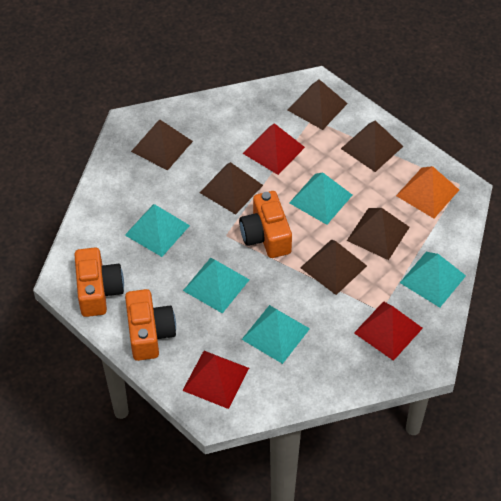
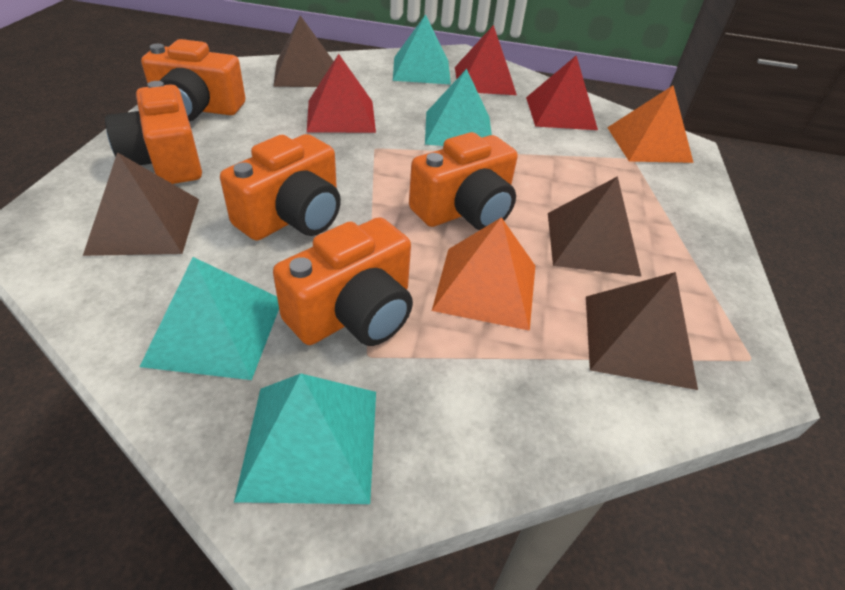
brown pyramid: [131,119,193,171] [199,162,263,214] [288,79,348,130] [300,239,367,295] [341,121,403,172] [347,208,410,260] = 6 -> [83,152,199,256] [273,15,334,87] [548,176,642,277] [586,272,698,390] = 4
orange camera: [74,247,124,317] [125,289,176,361] [239,191,292,258] = 3 -> [105,81,202,184] [141,39,245,121] [220,134,341,241] [273,217,413,346] [409,132,518,230] = 5
orange pyramid: [396,166,459,218] = 1 -> [432,217,535,331] [607,86,694,163] = 2
turquoise pyramid: [125,204,190,257] [183,258,249,313] [242,305,310,364] [289,172,352,225] [400,252,466,308] = 5 -> [139,257,279,380] [234,374,376,504] [393,14,451,85] [425,69,492,146] = 4

